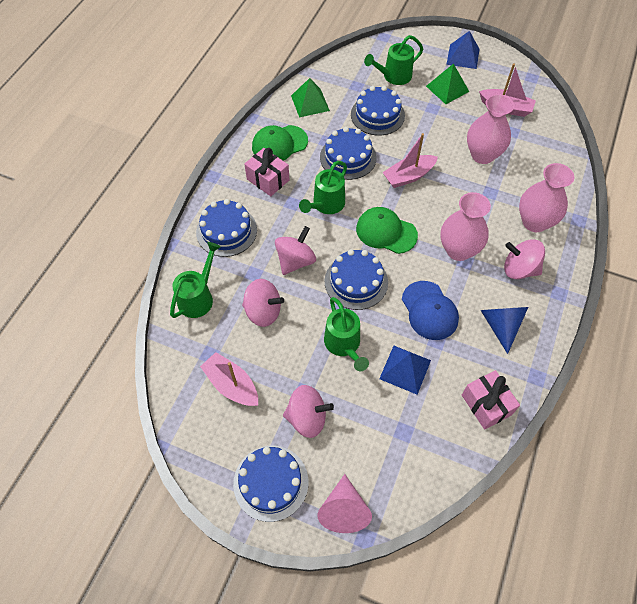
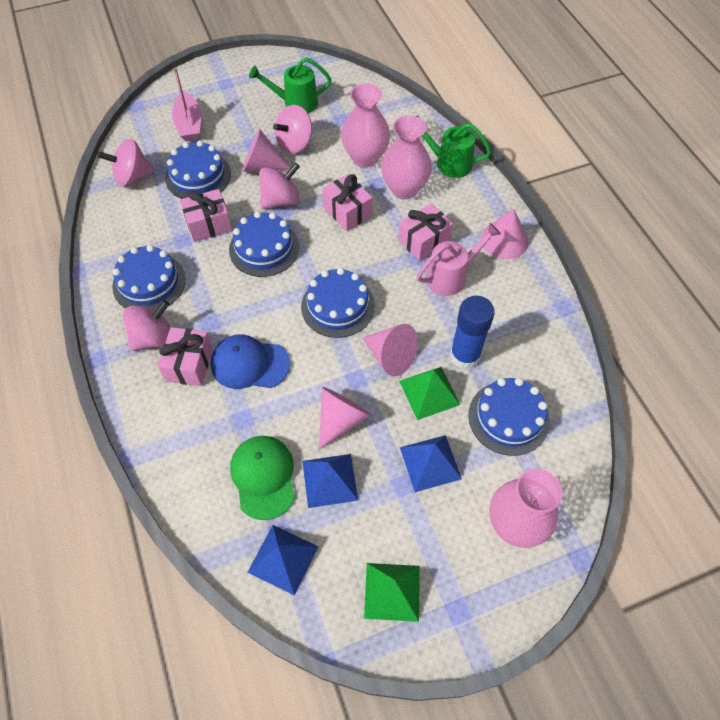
blue cone: [481,307,528,354] = 1 -> none = 0
blue glue stick: none = 0 -> [450,296,495,369] = 1
blue pyramid: [379,346,431,395] [446,31,479,69] = 2 -> [248,525,319,596] [302,454,358,508] [400,435,462,492] = 3
green cap: [252,125,308,161] [356,207,418,254] = 2 -> [230,436,295,520] = 1
green watering can: [170,242,221,318] [299,161,347,214] [324,297,369,371] [364,35,423,85] = 4 -> [249,57,332,113] [416,115,491,178] = 2
pink boat: [200,352,258,406] [382,133,438,188] [479,63,536,117] = 3 -> [172,68,201,141] = 1
pink cone: [317,474,372,533] = 1 -> [243,129,291,172] [319,387,371,449] [362,324,418,376] [481,208,529,259] = 4
pink gift: [244,148,289,196] [462,370,520,430] = 2 -> [158,327,213,386] [180,189,232,242] [322,174,373,231] [398,203,453,261] = 4
pink watering can: none = 0 -> [417,223,501,296] = 1

